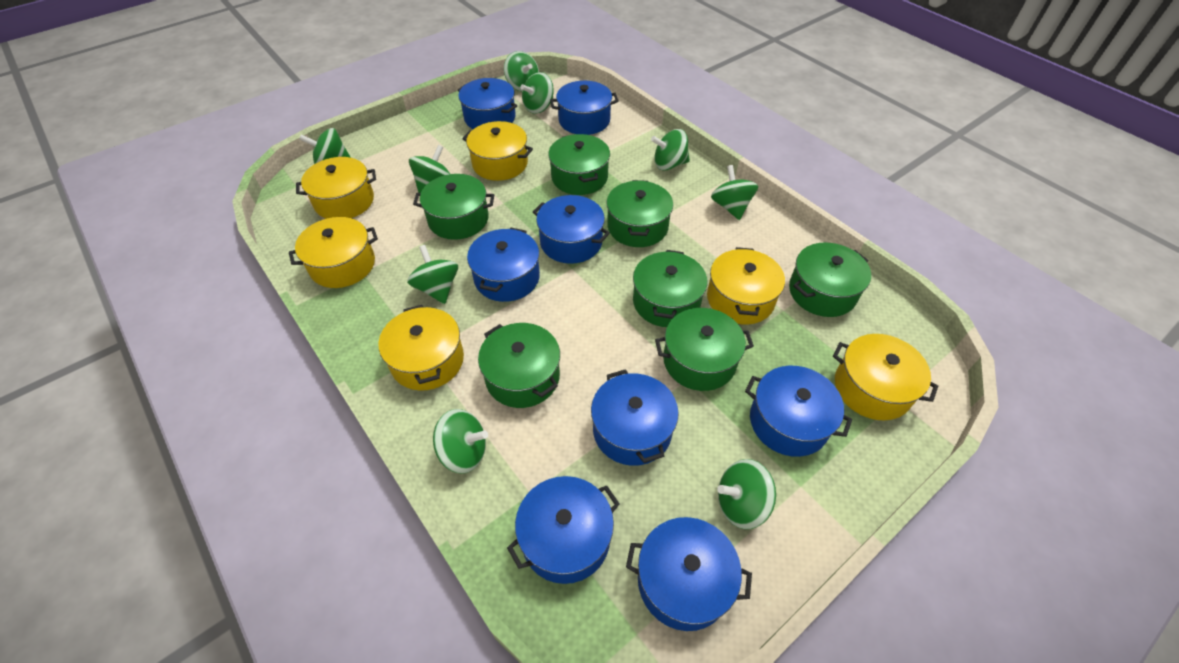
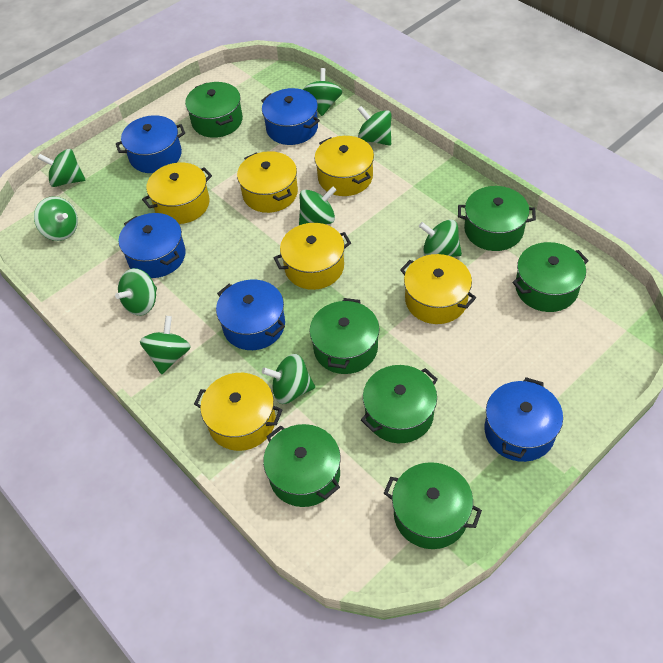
blue pot: [458,78,517,129] [467,228,540,302] [507,476,620,584] [533,195,610,264] [550,81,619,135] [591,369,679,466] [626,517,752,631] [745,366,852,457] = 8 -> [116,115,185,173] [119,213,186,278] [216,280,285,350] [261,88,320,145] [485,377,563,462] = 5

